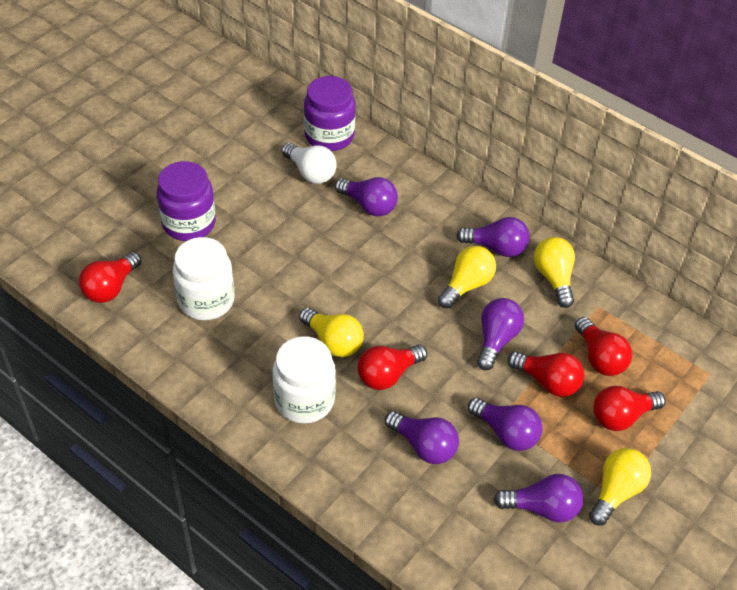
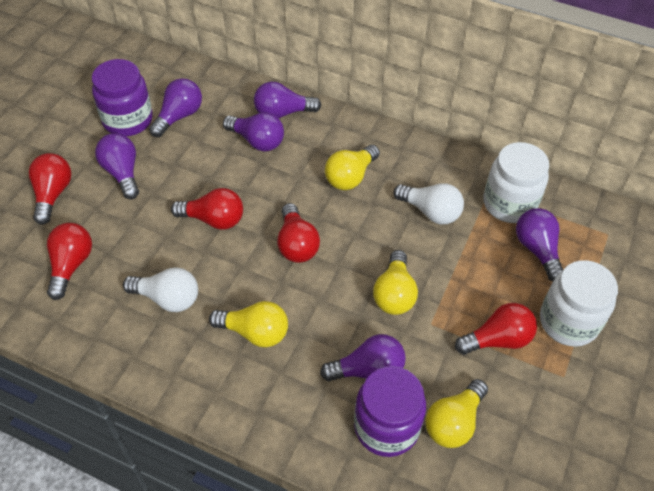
white light bulb: [282,143,337,184] = 1 -> [123,267,198,312] [393,183,464,224] = 2

